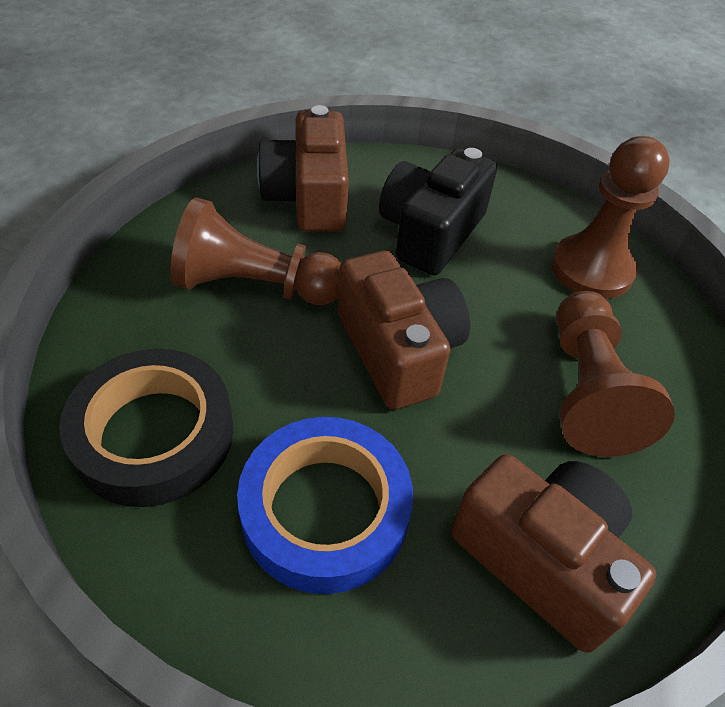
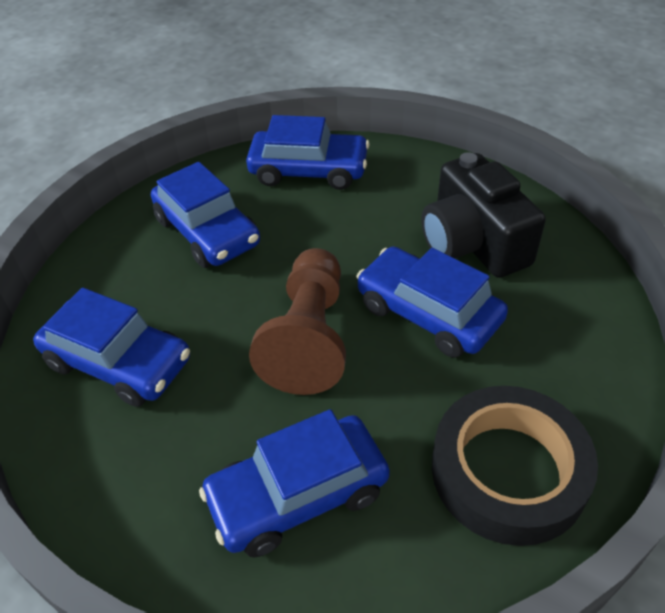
blue car: none = 0 -> [33,288,190,407] [151,162,260,268] [199,409,390,557] [246,115,370,190] [357,246,508,358] = 5
blue tape: [237,417,413,594] = 1 -> none = 0
brown camera: [257,105,349,232] [338,251,470,410] [451,454,657,653] = 3 -> none = 0
brown pawn: [170,198,341,305] [551,136,670,299] [557,291,675,457] = 3 -> [249,248,346,395] = 1

